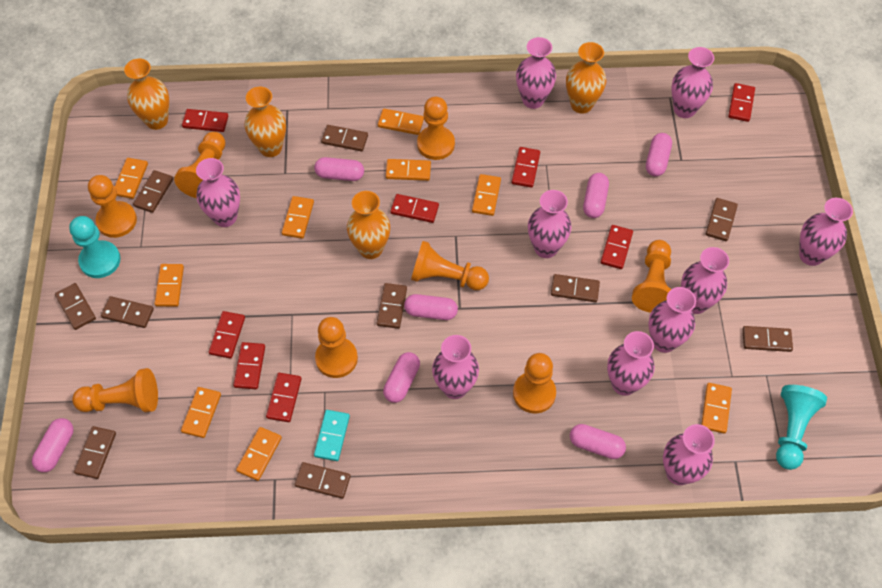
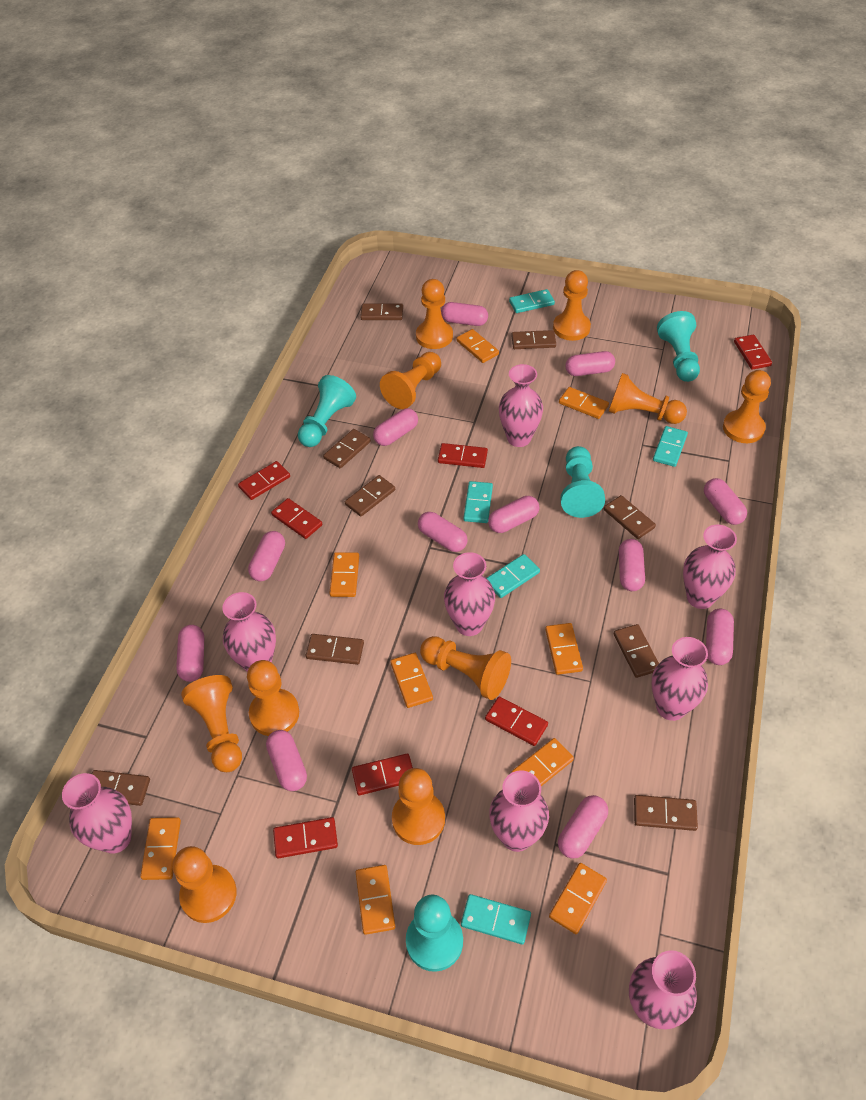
brown domino: [55,283,96,330] [74,426,116,479] [101,296,154,328] [133,170,173,213] [295,462,351,499] [321,125,368,151] [377,283,407,329] [551,274,600,302] [706,198,738,241] [742,326,793,352] = 10 -> [92,770,150,806] [306,634,364,665] [323,429,371,468] [345,475,395,516] [360,303,403,320] [511,330,556,349] [604,495,656,539] [614,624,659,678] [634,795,698,831] = 9
orange pawn: [72,368,158,412] [88,175,137,238] [174,132,226,198] [315,317,358,378] [411,241,489,290] [417,97,455,160] [513,353,556,414] [632,240,671,313] = 8 -> [173,846,237,923] [181,675,242,772] [247,660,299,736] [380,352,441,409] [392,768,445,845] [416,279,453,349] [420,636,511,700] [553,270,591,341] [608,373,687,424] [723,370,771,443] = 10
orange vase: [124,58,169,130] [244,87,286,157] [347,191,390,259] [566,42,606,114] = 4 -> none = 0
pink capsule: [32,418,74,472] [314,157,364,181] [383,352,420,403] [404,294,458,320] [570,424,626,459] [583,173,609,218] [646,133,672,177] = 7 -> [176,625,204,682] [248,531,285,581] [266,730,307,791] [373,408,418,446] [418,512,468,552] [441,302,488,326] [488,496,539,533] [558,795,608,859] [565,351,615,376] [619,539,645,591] [704,478,747,525] [706,609,734,665] = 12
pink vase: [196,158,240,227] [432,335,479,399] [516,37,556,109] [528,190,572,258] [607,331,655,396] [648,287,696,353] [663,424,715,485] [671,47,714,118] [681,247,729,314] [799,198,853,266] = 10 -> [62,773,132,854] [222,592,276,672] [444,552,495,636] [489,771,549,852] [499,364,543,447] [629,950,697,1029] [651,637,708,721] [683,525,737,609] = 8
red domino: [182,109,228,132] [209,311,245,359] [233,342,265,389] [266,373,302,422] [390,194,439,223] [511,147,540,188] [601,225,633,269] [728,83,755,122] = 8 -> [238,461,290,500] [271,498,322,539] [273,817,338,858] [352,753,413,795] [438,443,488,468] [485,697,548,746] [734,335,772,370] = 7
turquoise domino: [314,410,350,461] = 1 -> [461,894,531,944] [463,481,493,523] [487,554,540,598] [509,289,555,313] [653,426,688,467] = 5
turquoise pawn: [69,216,121,278] [776,385,827,470] = 2 -> [298,375,356,447] [406,895,463,972] [561,446,605,518] [657,311,700,382] = 4

